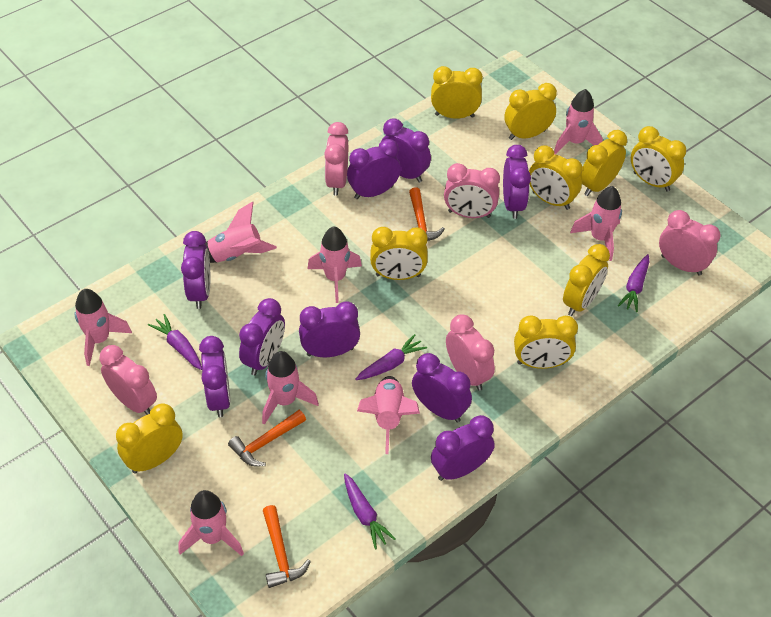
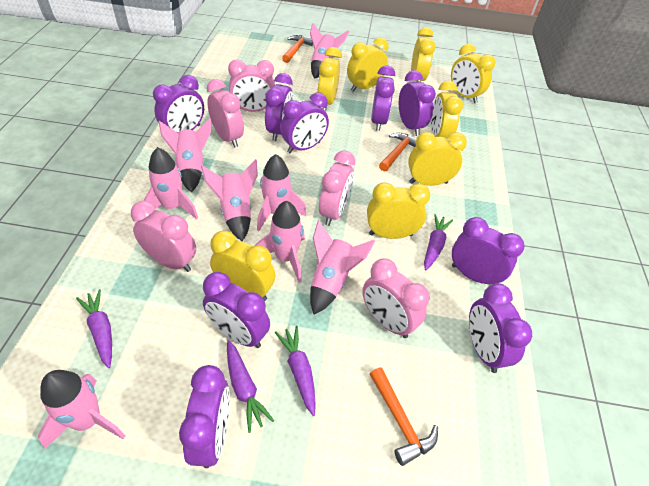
yellow clock: [116,403,183,473] [370,227,428,280] [431,66,483,119] [505,83,557,140] [514,315,578,369] [529,145,583,210] [563,244,610,316] [580,130,627,196] [631,126,686,192] = 9 -> [210,230,276,301] [317,47,341,111] [347,37,388,92] [367,182,430,239] [408,132,467,186] [411,27,435,82] [431,81,463,138] [451,44,495,103] = 8

